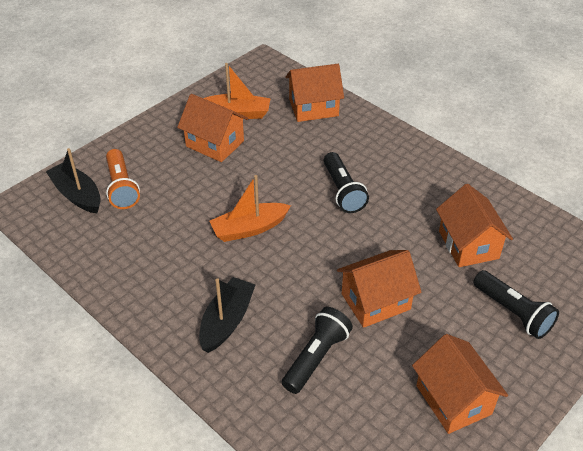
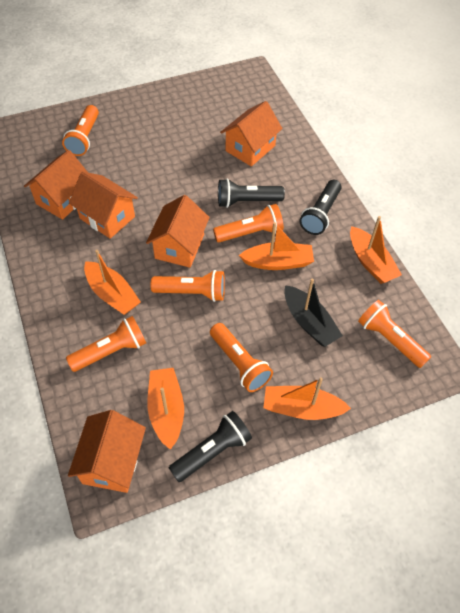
black boat: [46,148,101,213] [199,277,255,353] = 2 -> [284,278,343,347] = 1
orange boat: [204,63,271,119] [210,175,291,242] = 2 -> [84,250,141,315] [147,368,184,450] [239,222,314,270] [263,378,351,420] [350,216,402,284] = 5
orange flashlight: [106,149,140,209] = 1 -> [62,105,99,156] [66,316,146,372] [150,270,225,302] [210,323,273,392] [213,204,284,242] [358,300,431,368] = 6

